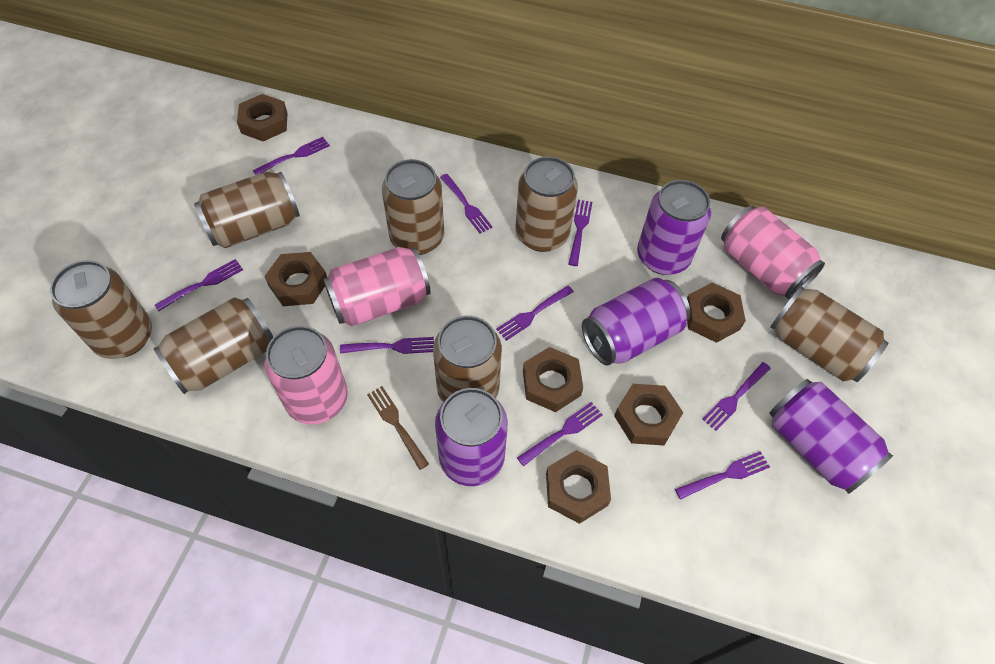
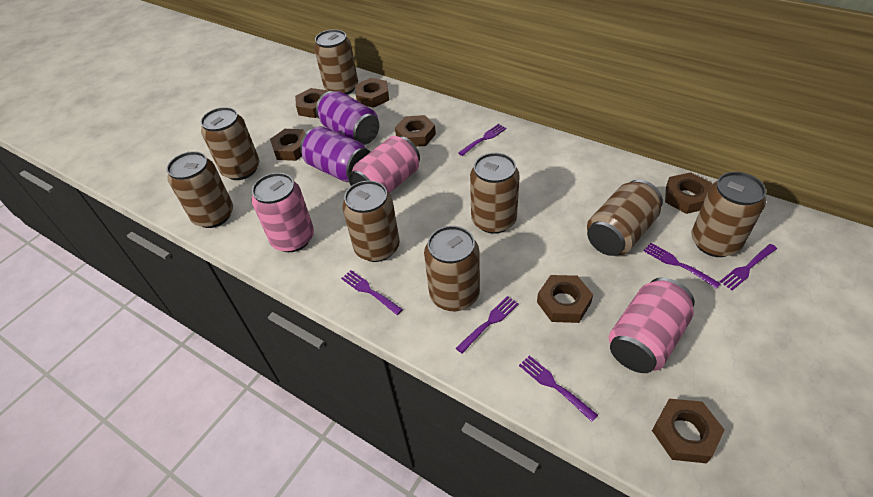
brown can: [50,260,152,359] [153,297,273,394] [194,172,300,248] [382,159,444,255] [433,316,502,403] [515,157,578,252] [770,286,889,382] = 7 -> [167,151,233,228] [201,107,260,180] [314,29,358,95] [342,181,400,262] [424,226,480,311] [470,153,520,234] [587,180,663,256] [691,172,766,257] = 8
brown fork: [367,386,429,470] = 1 -> none = 0
brown nut: [237,94,288,141] [264,252,327,306] [523,347,583,412] [546,450,611,524] [614,384,684,446] [687,282,746,343] = 6 -> [270,129,305,161] [295,88,328,118] [355,78,389,108] [395,115,436,147] [537,275,593,323] [652,399,725,463] [665,172,712,214] = 7
purple can: [435,388,508,486] [582,278,690,366] [637,180,711,275] [769,379,893,494] = 4 -> [300,126,370,182] [316,91,379,145] = 2
purple fork: [155,259,243,311] [253,137,330,175] [340,337,434,354] [440,174,493,233] [496,285,574,341] [517,402,603,467] [569,200,592,266] [675,451,770,500] [702,362,771,431] = 9 -> [341,270,403,315] [456,296,519,354] [458,124,507,156] [519,355,598,422] [643,243,721,289] [720,244,777,290] = 6

